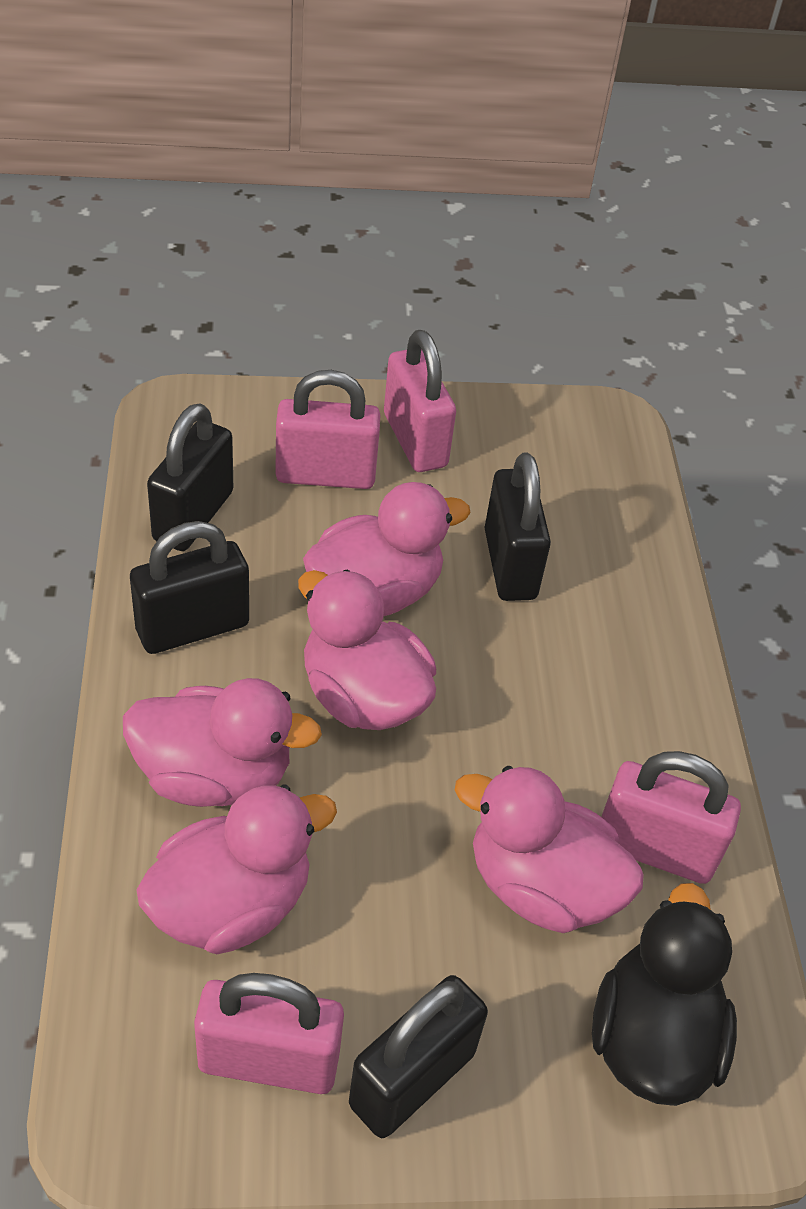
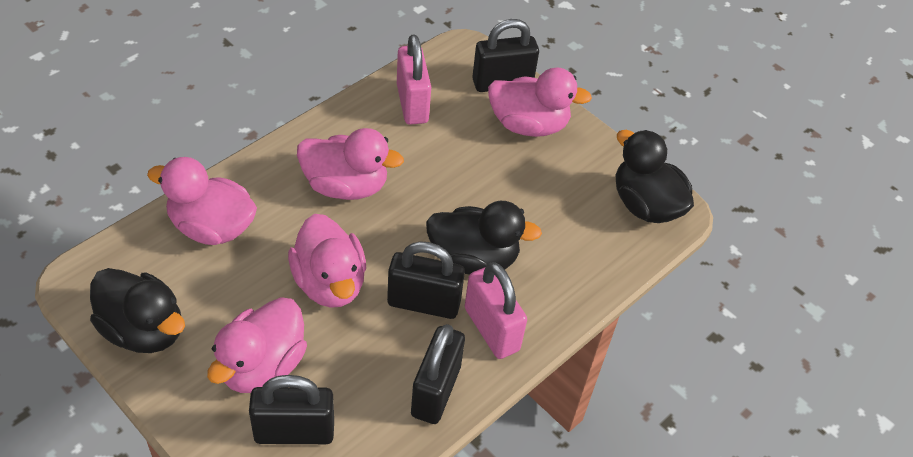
black duck: [592,883,737,1106] = 1 -> [90,268,185,353] [426,201,542,274] [616,130,694,223] = 3
pink padlock: [194,973,344,1094] [275,370,380,489] [384,330,456,472] [602,751,741,884] = 4 -> [397,34,431,125] [465,262,527,359] = 2

